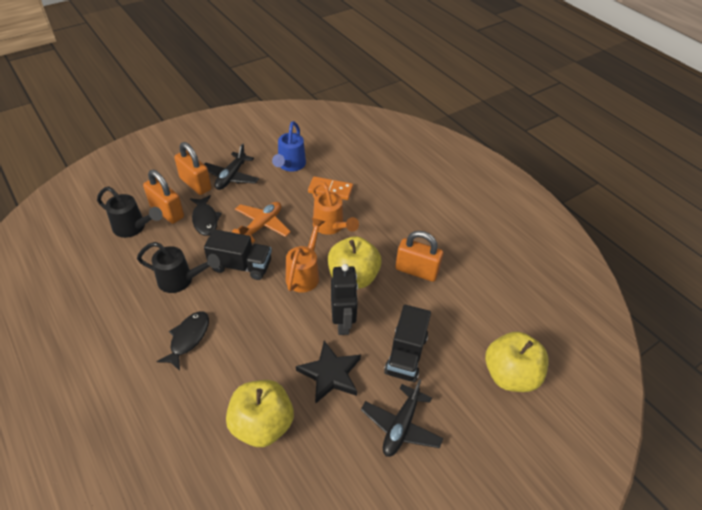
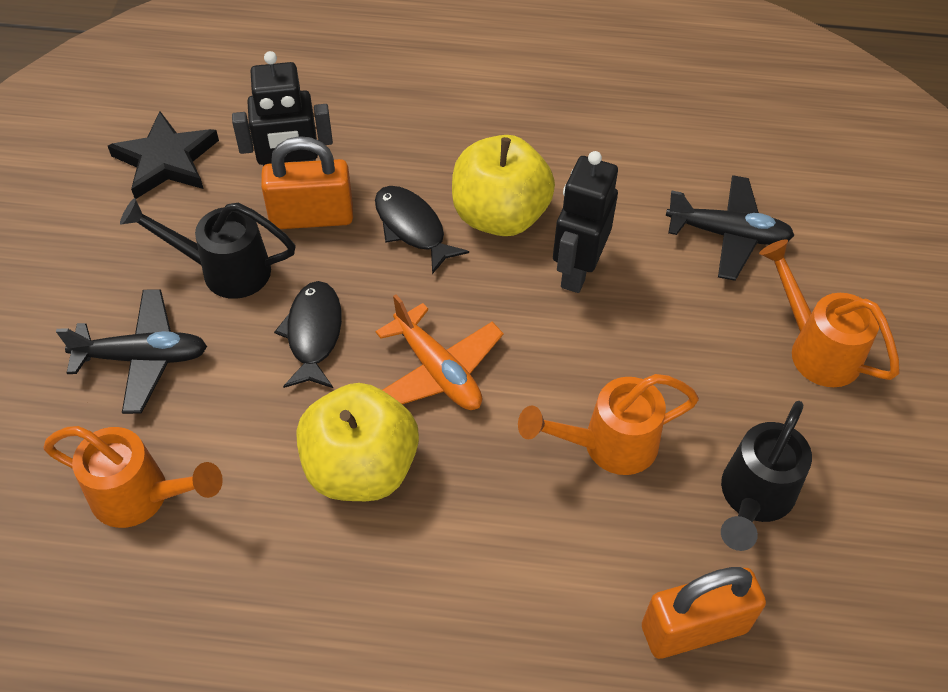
black robot: [331,264,358,335] = 1 -> [232,51,333,166] [553,151,618,293] = 2
black truck: [204,229,272,280] [384,305,431,382] = 2 -> none = 0
blue watering can: [272,121,306,172] = 1 -> none = 0
orange domino: [308,176,353,200] = 1 -> none = 0
orange padlock: [143,170,184,224] [174,142,211,195] [395,231,443,282] = 3 -> [261,136,353,229] [642,567,766,659] = 2
orange watering can: [286,218,325,292] [312,182,359,235] = 2 -> [44,426,223,528] [518,374,699,475] [759,239,900,387] = 3
yellow apple: [226,380,294,447] [328,236,382,289] [485,332,549,392] = 3 -> [296,383,419,501] [452,135,555,236] = 2

